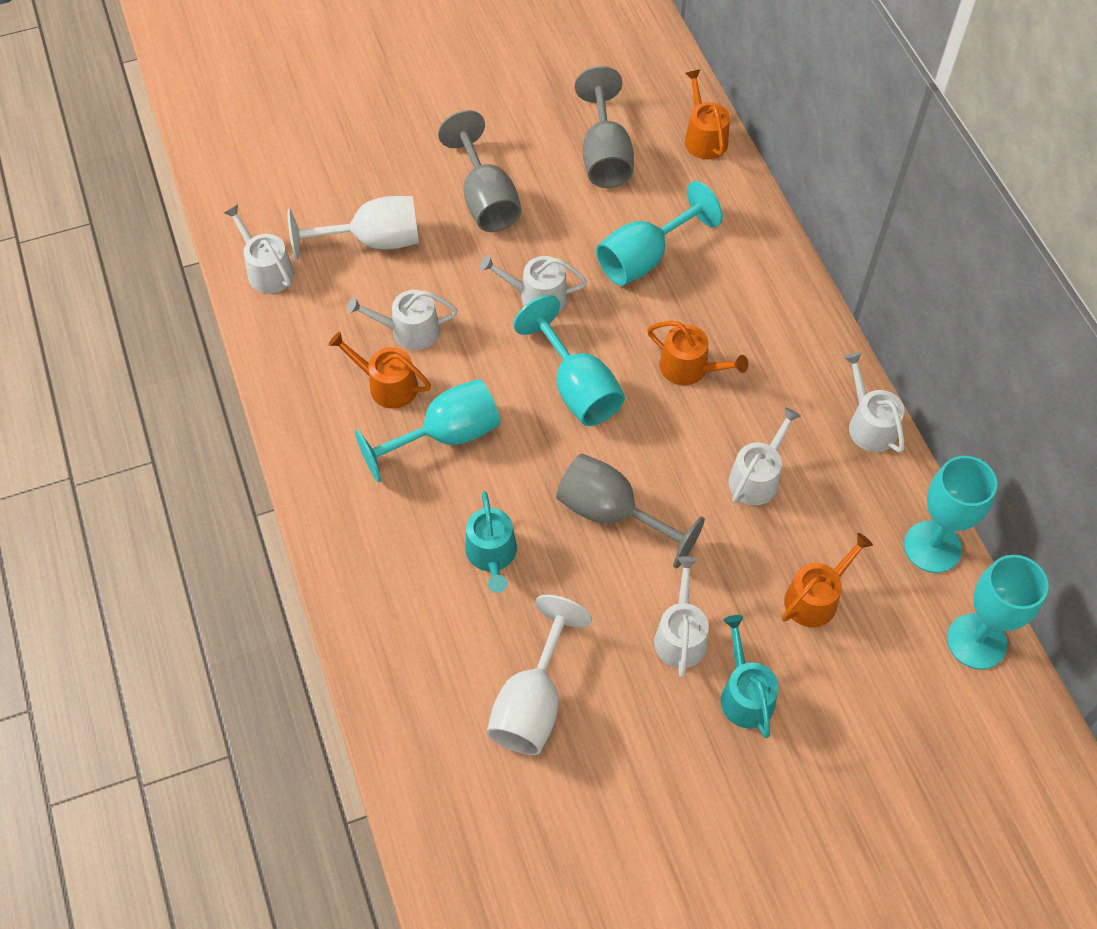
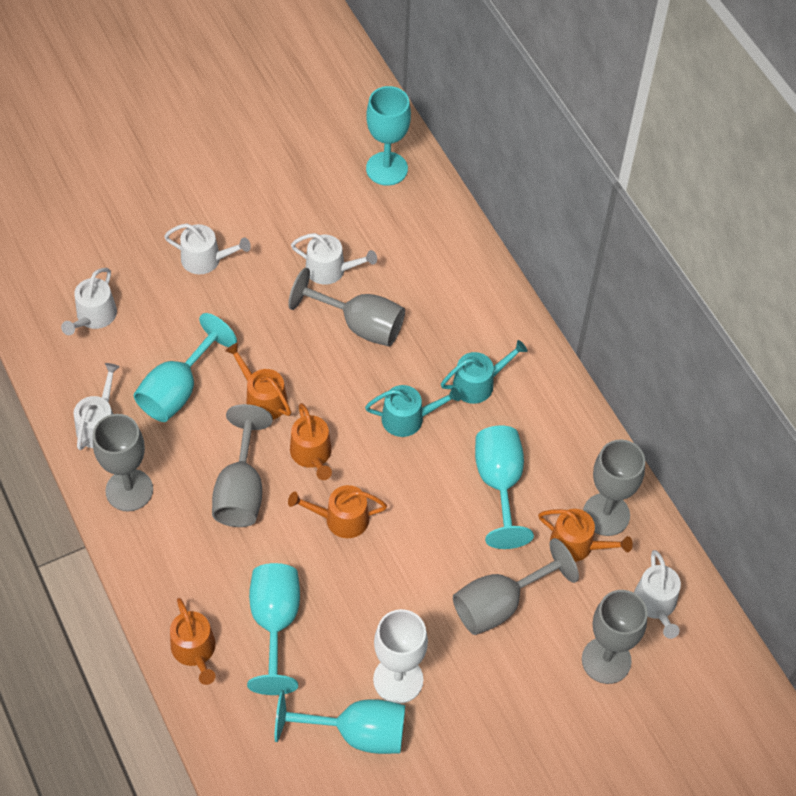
grey goblet: [438,110,522,232] [556,454,705,569] [575,66,634,188] = 3 -> [93,414,153,512] [212,404,273,527] [288,268,405,346] [453,538,579,635] [582,590,648,684] [583,439,645,536] = 6
orange watering can: [328,332,431,409] [647,321,748,385] [685,69,730,159] [782,533,873,627] = 4 -> [170,598,216,685] [225,343,291,420] [288,485,387,538] [290,403,332,480] [538,509,633,562] = 5
white goblet: [287,196,419,260] [486,595,592,755] = 2 -> [373,609,428,704] = 1
white watering can: [224,205,294,293] [347,290,457,350] [480,255,587,311] [654,556,709,677] [728,407,801,505] [844,352,905,453] = 6 -> [61,268,117,335] [74,363,120,450] [164,224,251,274] [291,233,377,285] [634,550,681,639] = 5

